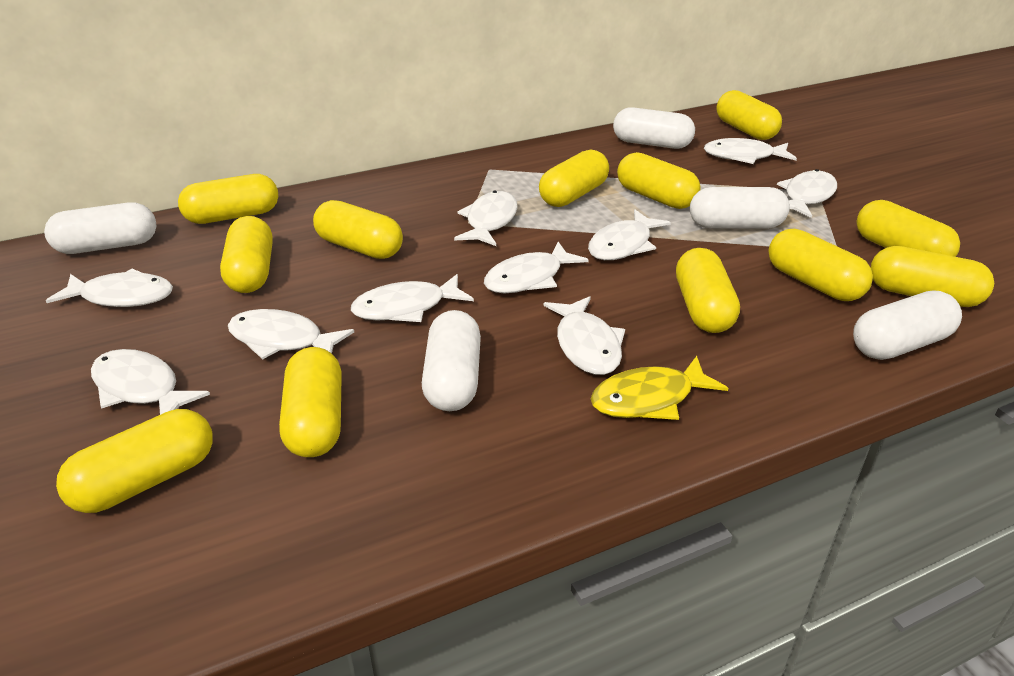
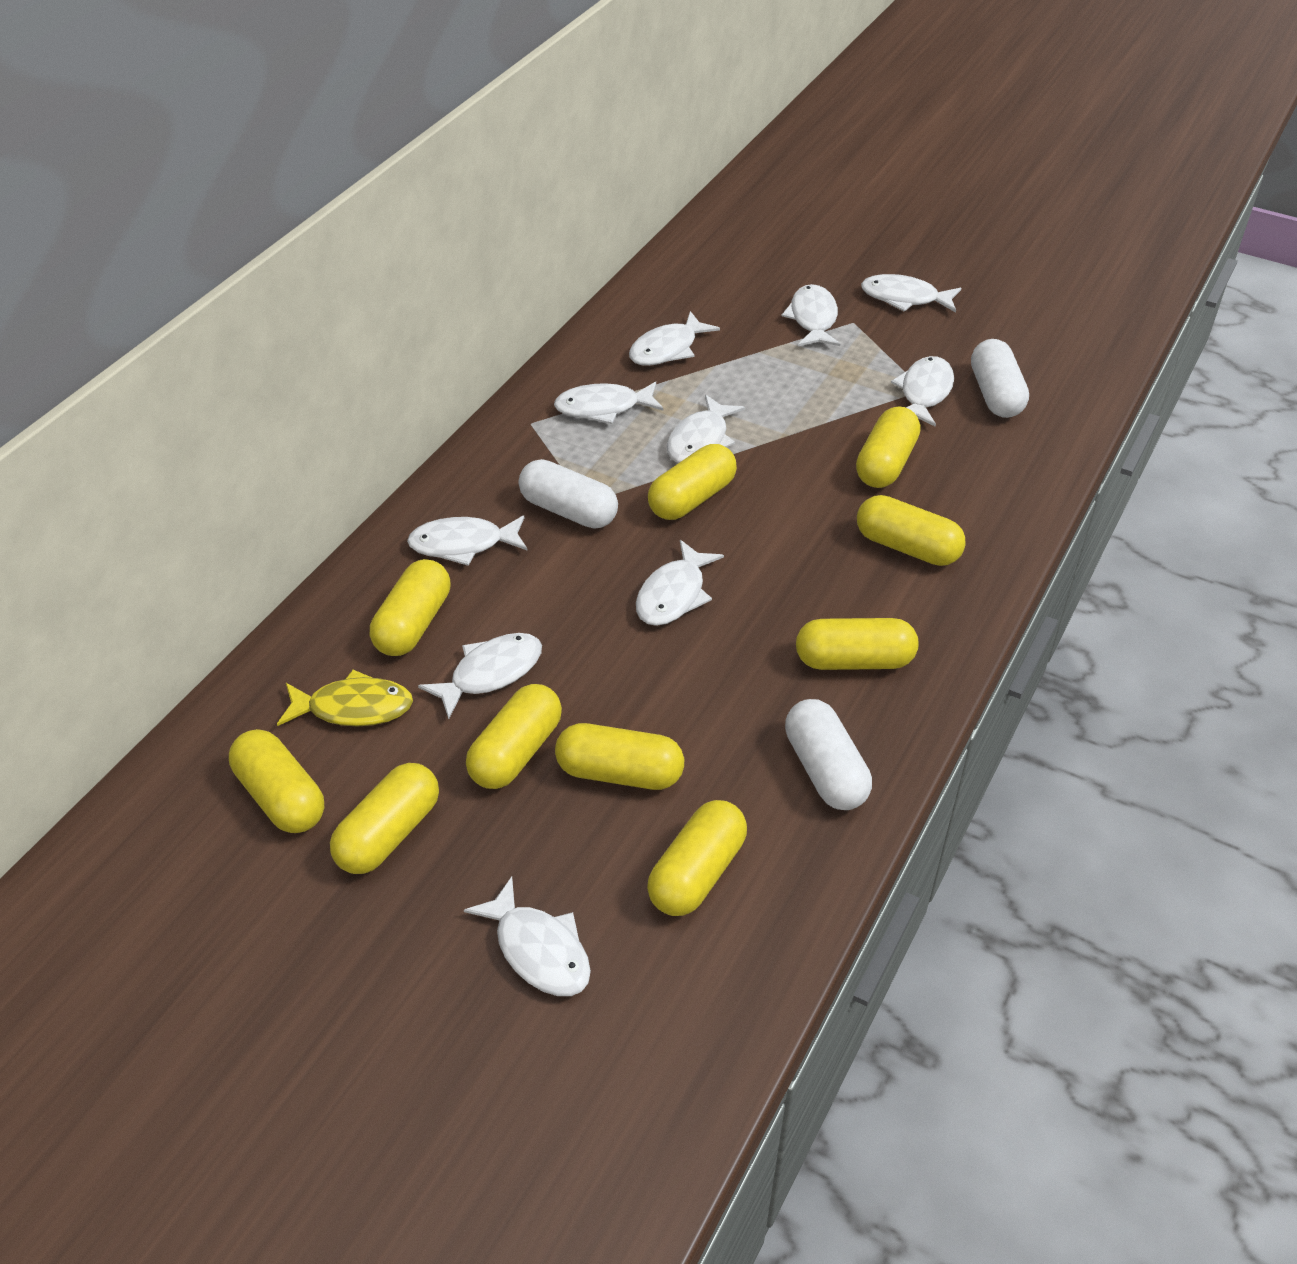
white capsule: [44,203,156,254] [422,310,481,411] [613,107,695,149] [690,187,790,229] [853,290,962,360] = 5 -> [519,459,618,529] [785,699,872,810] [971,339,1029,418] = 3
yellow capsule: [56,409,213,513] [178,174,278,224] [220,216,273,293] [279,347,342,457] [313,200,403,259] [539,150,609,207] [617,152,701,209] [676,248,740,333] [716,90,782,140] [768,229,873,301] [856,200,960,257] [871,246,994,307] = 12 -> [229,729,324,833] [330,763,439,874] [370,559,450,656] [466,684,562,789] [555,723,684,790] [647,800,747,916] [648,444,737,520] [796,618,919,670] [856,406,920,488] [857,495,966,566] = 10

